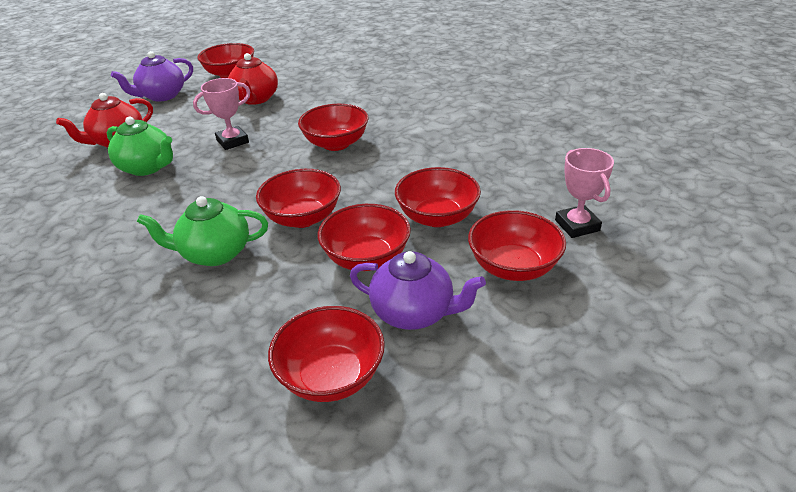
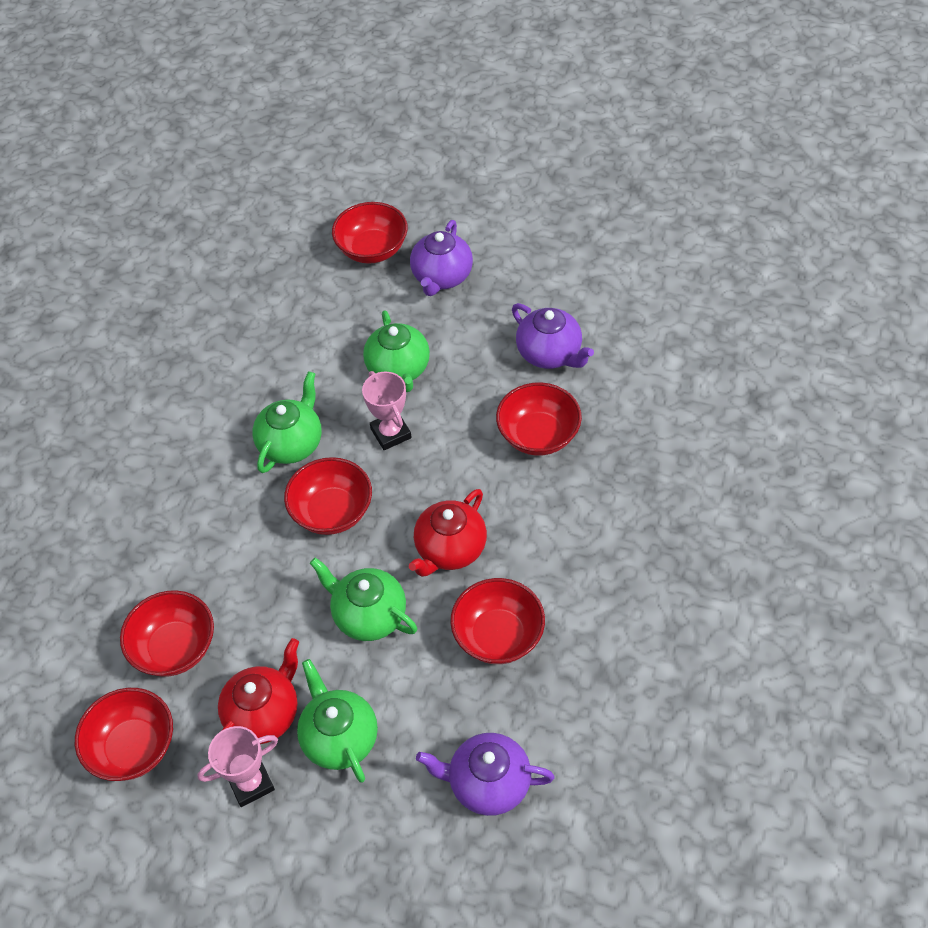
green teapot: [107,117,173,176] [137,196,268,266] = 2 -> [252,371,322,473] [297,659,378,783] [310,558,417,641] [363,310,430,392] = 4
purple teapot: [111,51,193,102] [350,251,486,330] = 2 -> [410,220,473,296] [416,733,555,816] [512,303,594,369] = 3
red bowl: [198,43,254,78] [256,169,341,228] [268,306,385,402] [298,104,368,151] [318,204,411,271] [395,167,481,227] [468,210,566,281] = 7 -> [75,688,173,781] [120,590,214,677] [284,457,372,535] [332,202,408,264] [450,578,545,664] [496,382,582,456] = 6

